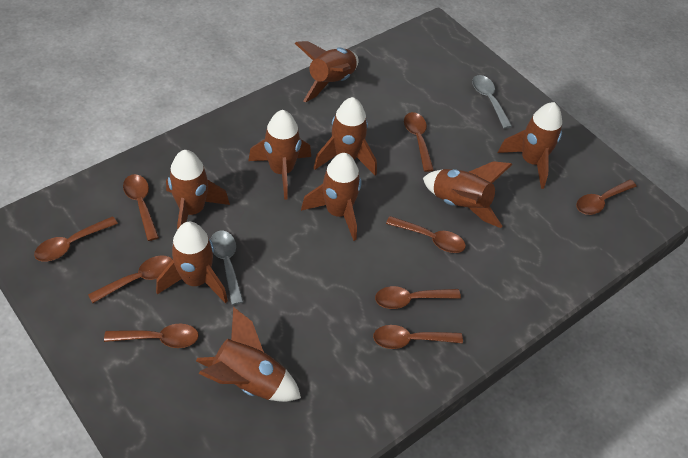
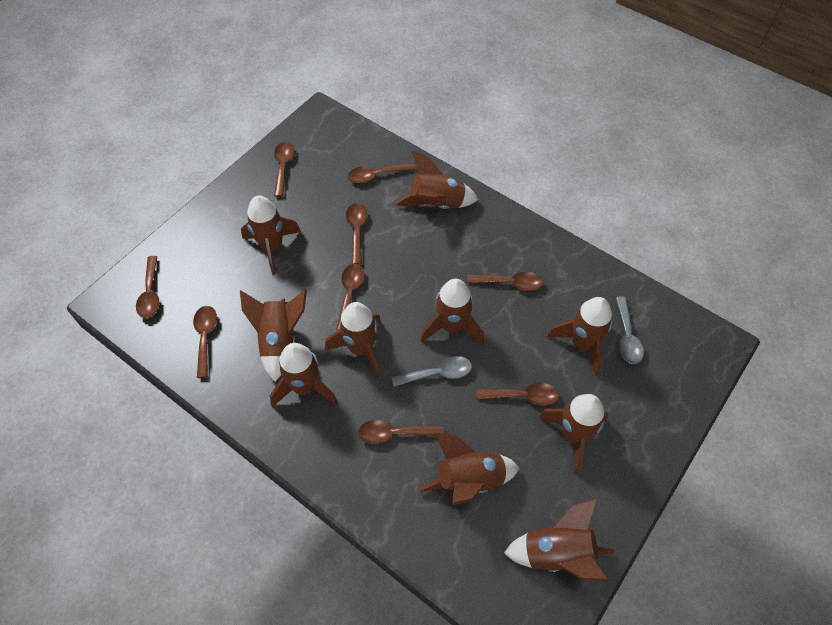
brown rocket: [156,222,228,303] [166,150,230,230] [196,307,301,402] [248,110,311,200] [295,41,359,103] [301,153,361,241] [314,97,377,175] [423,161,512,228] [498,102,562,189] = 9 -> [240,290,307,382] [241,196,301,275] [270,343,338,407] [325,302,381,378] [395,150,478,209] [418,432,519,506] [420,279,484,345] [504,498,614,582] [538,394,609,474] [546,297,613,376] = 10

